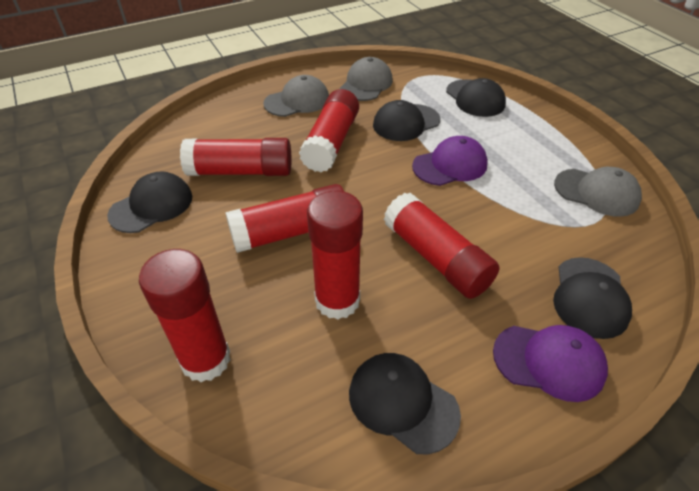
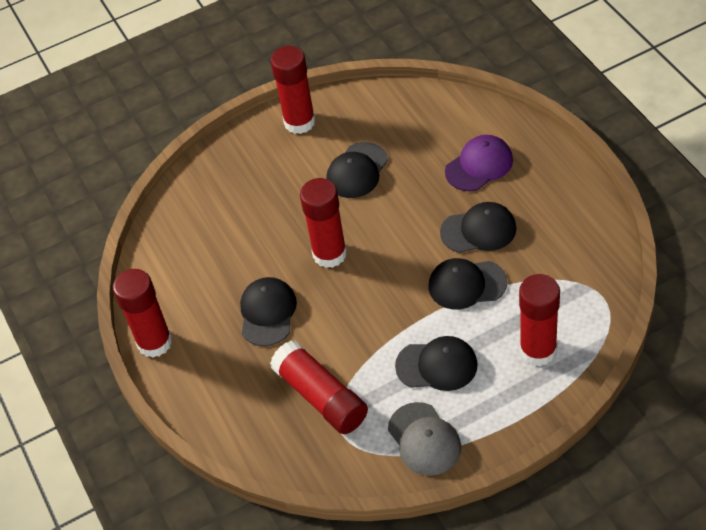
grey cap: [263,75,329,117] [340,57,393,101] [554,167,642,217] = 3 -> [388,402,461,476] = 1
purple cap: [412,136,488,186] [493,325,608,402] = 2 -> [445,135,513,191] = 1
red glue stick: [139,249,231,382] [180,138,291,176] [225,184,344,253] [299,89,359,173] [307,191,363,320] [384,193,500,299] = 6 -> [113,269,172,358] [270,341,368,434] [271,46,316,134] [300,178,347,268] [519,274,560,366] = 5

